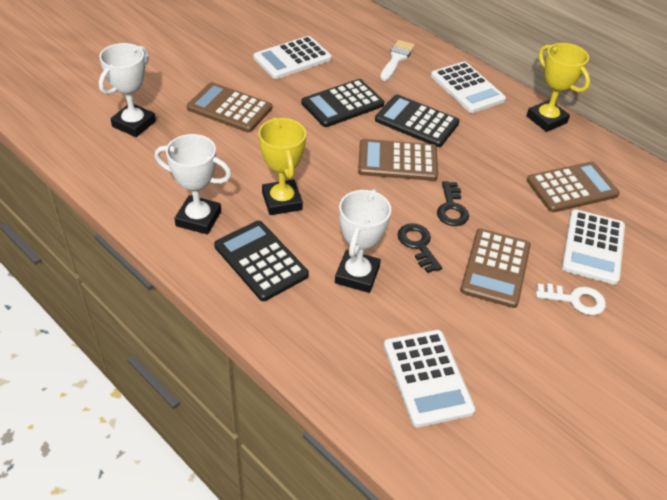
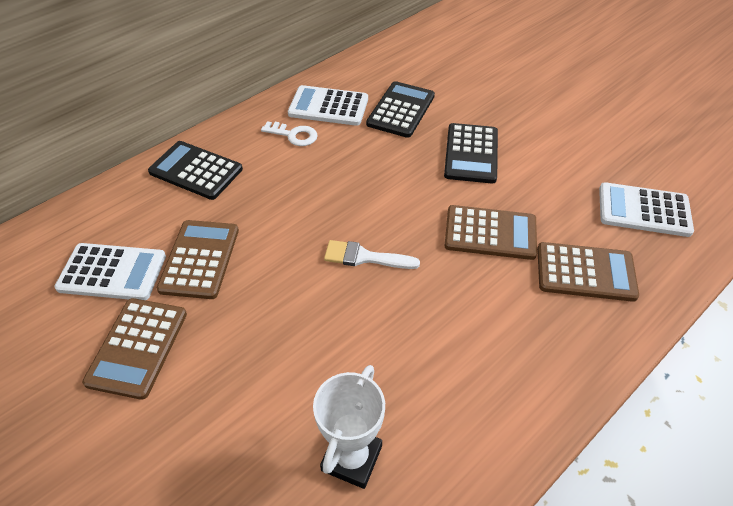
black key: [397,223,442,273] [437,181,469,226] = 2 -> none = 0
white calculator: [253,36,332,79] [384,330,475,427] [431,61,506,113] [562,209,625,285] = 4 -> [54,243,166,300] [288,85,368,126] [599,182,694,237] = 3
white trophy: [99,43,156,137] [155,134,231,235] [335,189,391,293] = 3 -> [313,365,385,489] = 1
yellow trophy: [258,117,306,215] [527,43,590,132] = 2 -> none = 0

